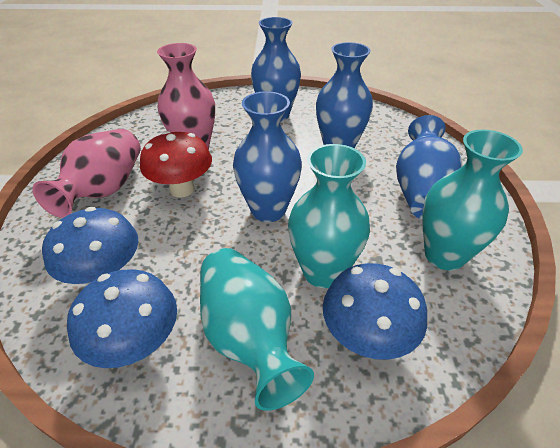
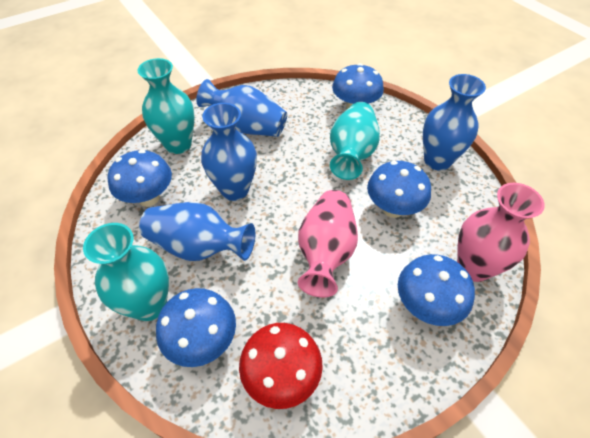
blue mushroom: [42,207,138,284] [67,269,177,368] [323,263,427,360] = 3 -> [108,150,172,207] [156,288,236,367] [332,63,384,110] [367,161,431,218] [398,254,475,326] = 5

